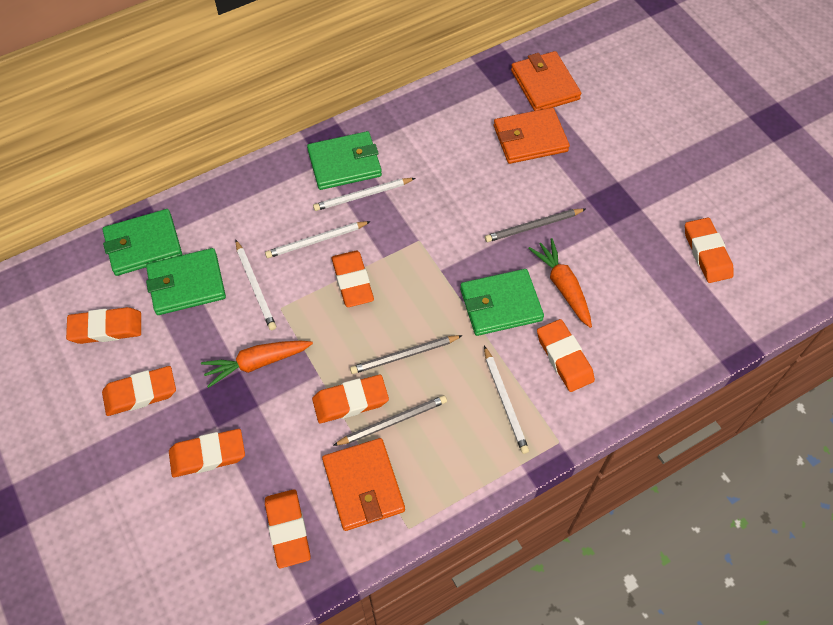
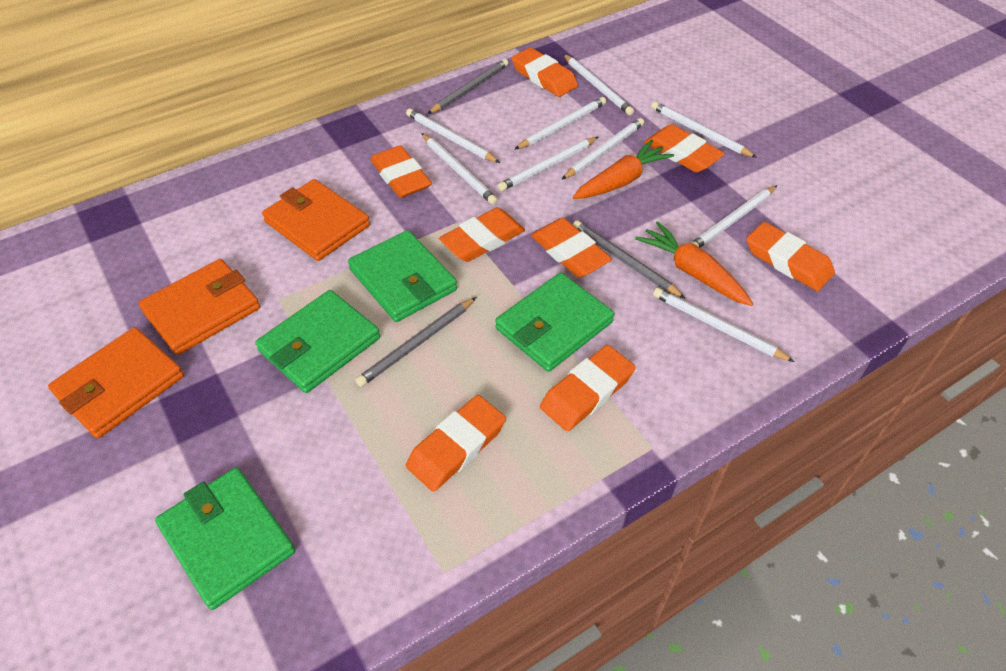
white pencil: [236,240,276,330] [265,221,371,258] [313,178,415,211] [484,346,529,454] = 4 -> [406,108,500,163] [421,133,497,205] [498,137,598,191] [514,97,606,150] [561,118,644,180] [563,54,634,115] [651,101,757,158] [653,288,795,362] [691,185,777,248] = 9

